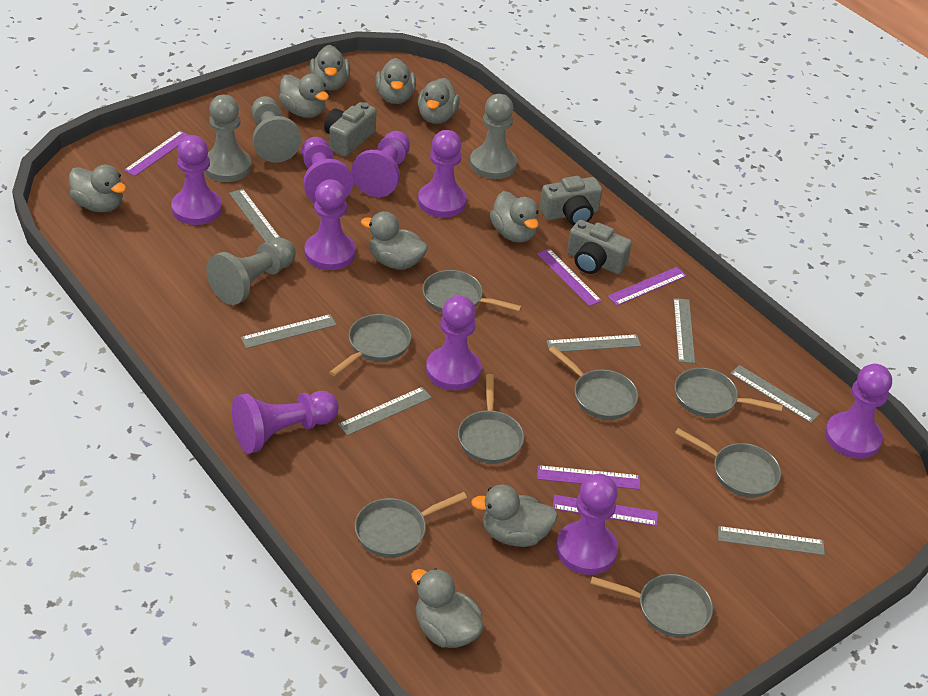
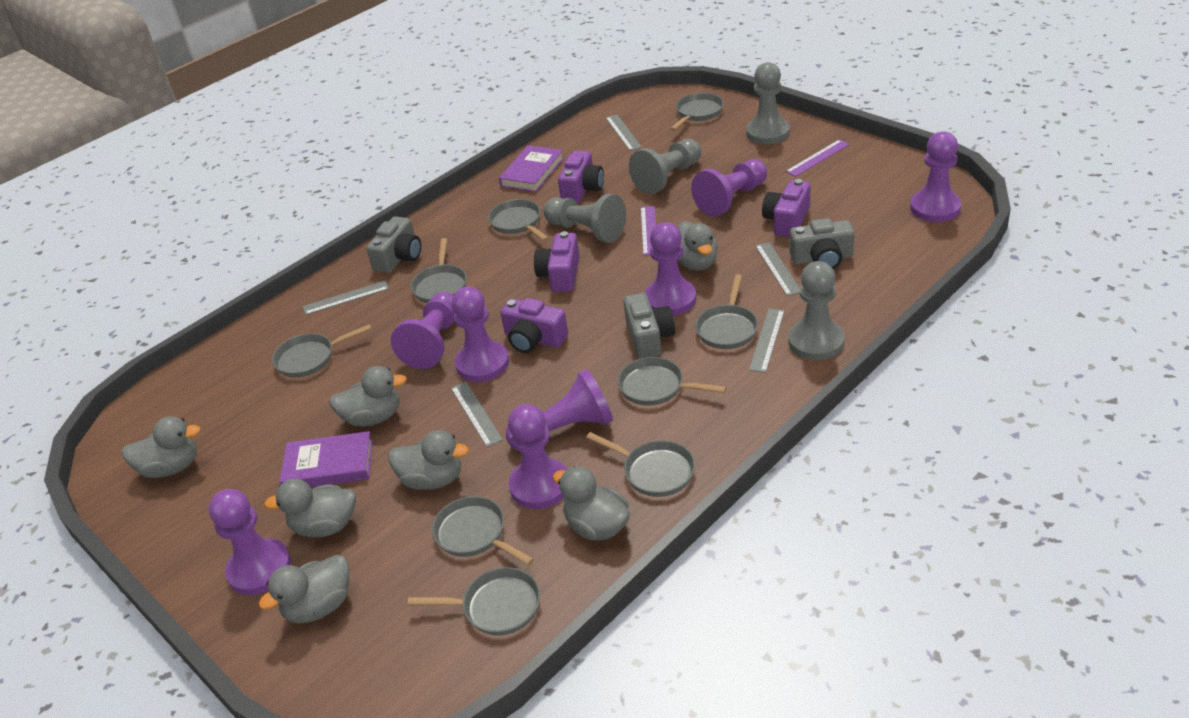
grey duck: [69,164,126,212] [279,74,329,118] [310,45,350,91] [361,211,428,270] [375,58,416,104] [411,568,483,648] [418,78,460,124] [471,485,558,547] [490,191,539,243] = 9 -> [122,416,201,478] [259,555,349,624] [264,479,356,538] [329,366,407,427] [388,430,469,490] [553,466,630,541] [677,221,718,271] = 7
grey pan: [329,314,411,376] [355,492,467,558] [423,270,522,313] [458,374,524,464] [549,346,638,420] [590,574,713,637] [674,368,783,417] [675,428,781,497] = 8 -> [272,324,371,378] [408,567,540,635] [411,238,467,303] [432,496,534,566] [488,199,549,241] [586,432,695,497] [618,357,727,406] [670,93,724,131] [695,274,758,349] = 9
grey ruler: [229,189,280,243] [241,314,336,349] [338,387,432,436] [546,334,641,353] [674,298,695,363] [718,526,825,555] [730,365,820,423] = 7 -> [303,280,389,315] [451,382,503,447] [606,114,642,151] [749,308,785,373] [755,242,800,296] = 5
purple book: none = 0 -> [279,431,373,487] [499,145,564,192] = 2
purple camera: none = 0 -> [500,298,568,353] [534,231,579,292] [558,151,604,203] [762,179,811,237] = 4
purple pawn: [171,135,222,225] [232,391,339,454] [302,137,353,203] [304,179,356,270] [351,131,410,197] [418,130,467,218] [426,295,481,390] [556,474,618,575] [825,364,892,459] = 9 -> [209,489,291,595] [391,292,455,369] [452,286,509,382] [506,369,613,451] [508,404,567,509] [645,222,696,316] [691,159,767,217] [910,131,961,222] = 8
purple ruler: [124,131,189,176] [537,249,602,306] [537,465,640,489] [553,495,658,526] [608,267,687,306] = 5 -> [641,206,656,256] [785,140,850,177] = 2

